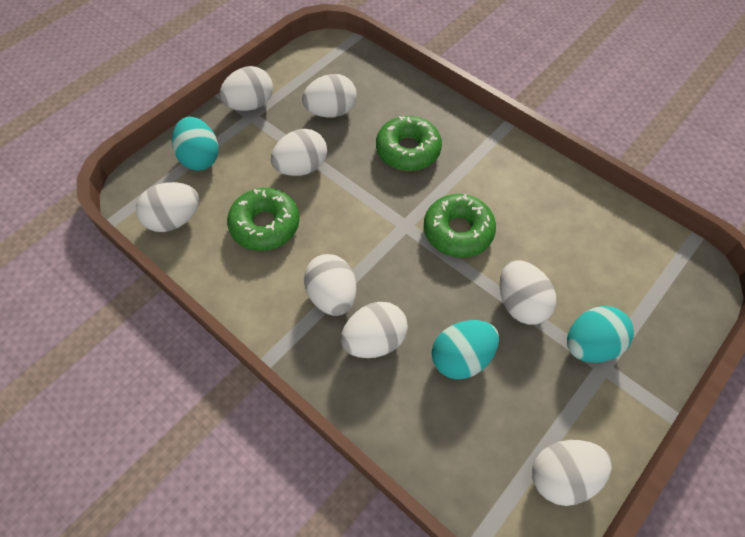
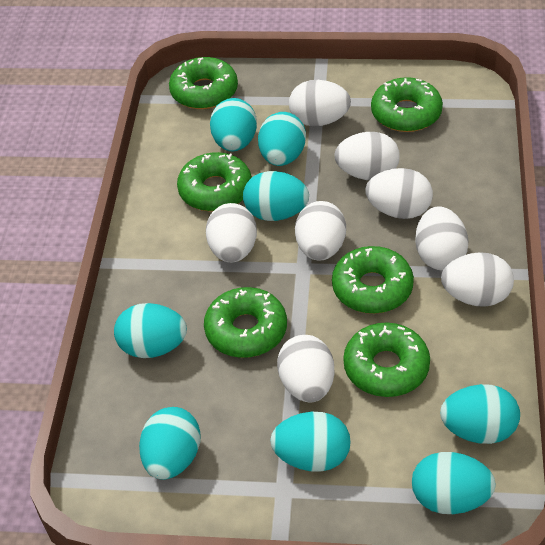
green donut: [227,188,300,251] [376,116,442,171] [424,194,496,258] = 3 -> [169,57,238,109] [177,152,252,212] [204,287,287,358] [332,246,414,314] [343,323,430,397] [371,77,443,132] = 6
turquoise egg: [172,117,219,171] [432,320,499,379] [567,306,634,363] = 3 -> [114,303,187,358] [139,407,201,480] [210,98,257,151] [243,171,309,221] [258,112,306,166] [270,412,351,472] [412,452,496,514] [440,384,520,444] = 8

